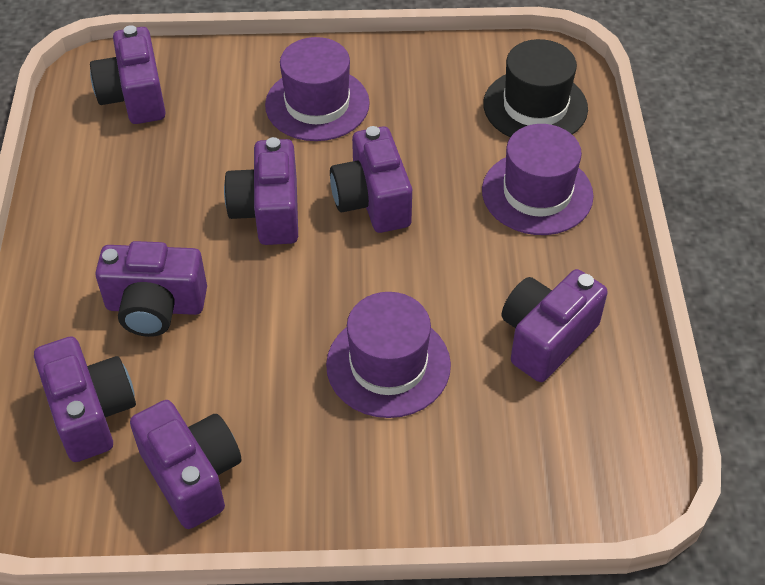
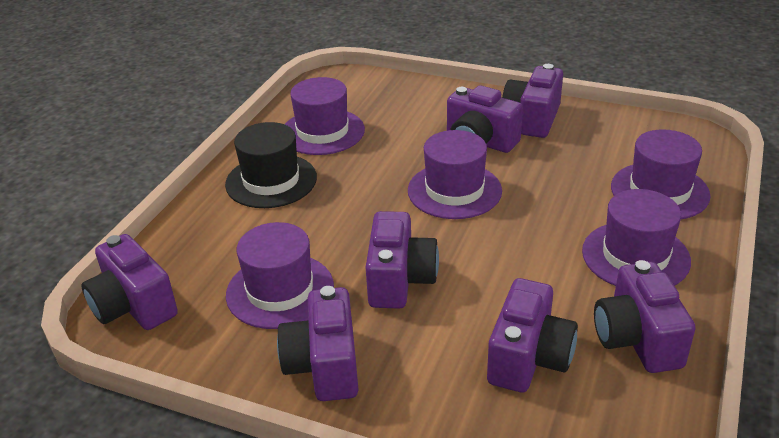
purple hat: [265,37,370,141] [326,292,451,418] [482,124,594,235] = 3 -> [226,222,334,329] [285,77,365,155] [408,130,502,219] [582,189,691,286] [611,129,711,219] = 5

